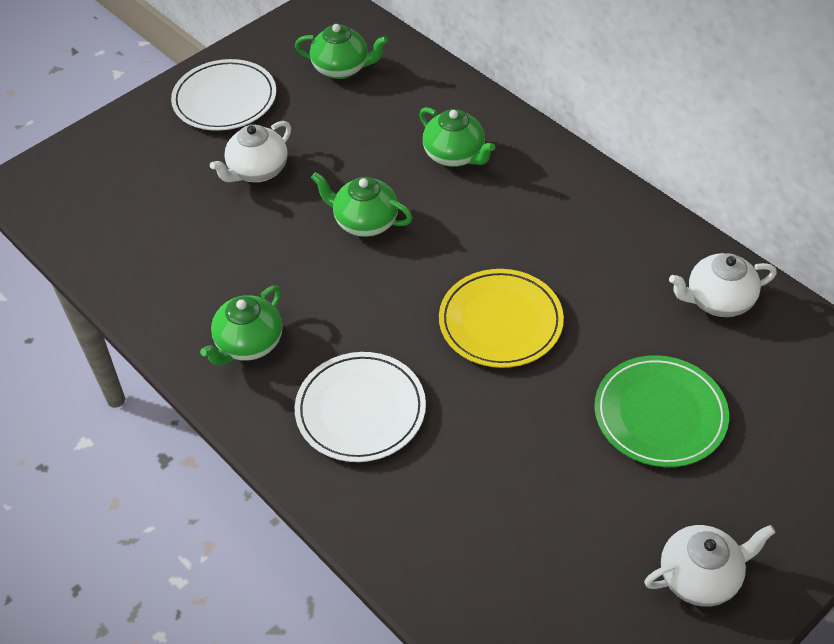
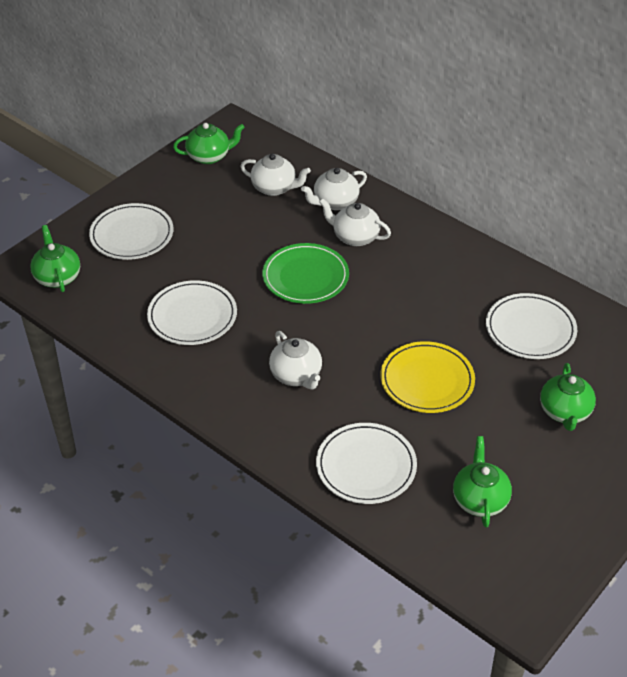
white plate: [171,59,276,131] [295,352,426,462] = 2 -> [89,203,173,260] [147,280,237,345] [316,423,417,504] [486,293,577,359] = 4
white teapot: [210,121,291,182] [644,525,776,607] [669,253,777,317] = 3 -> [240,154,311,196] [269,331,322,390] [301,168,367,210] [319,198,391,246] = 4

